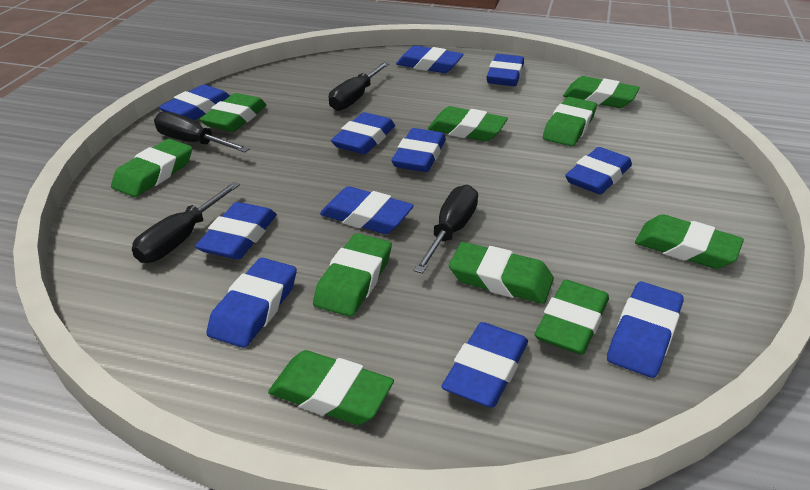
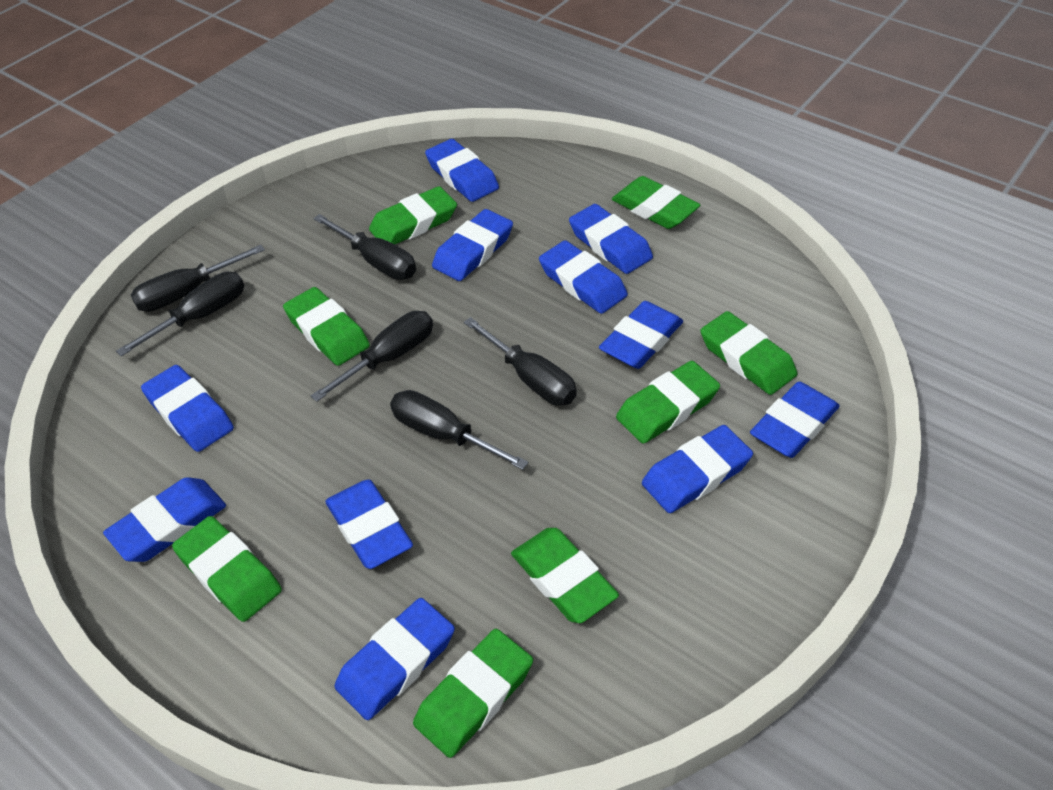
black screwdriver: [132,182,240,263] [154,111,250,153] [329,62,390,111] [413,185,478,274] = 4 -> [116,272,244,356] [131,245,265,312] [311,311,433,402] [313,214,416,280] [390,390,528,470] [464,317,577,406] = 6
green eraser: [111,139,192,197] [200,93,267,132] [268,350,394,425] [313,233,392,317] [428,106,508,142] [449,242,554,304] [535,280,609,355] [543,97,597,146] [563,76,640,108] [635,214,744,269] = 10 -> [172,516,282,622] [283,287,370,366] [369,186,457,245] [413,629,533,758] [511,528,619,623] [612,176,700,229] [616,361,720,444] [700,311,798,395] = 8

